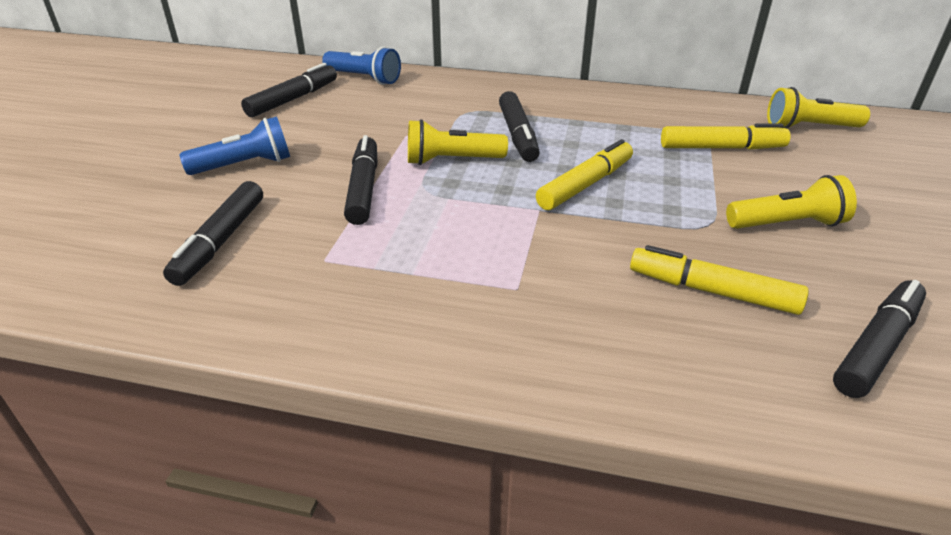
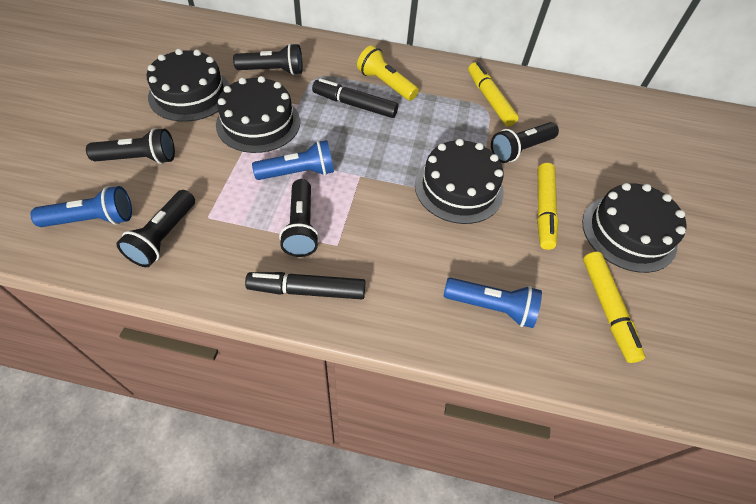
black cake: none = 0 -> [147,49,229,122] [216,76,300,153] [415,139,504,224] [582,183,686,273] = 4
black flashlight: none = 0 -> [86,128,175,164] [116,190,195,267] [233,43,303,75] [279,179,319,257] [491,122,559,163] = 5
black marker: [163,181,263,286] [241,63,337,117] [344,135,377,225] [499,91,540,162] [833,280,926,398] = 5 -> [245,272,366,299] [312,78,398,118] = 2
blue flashlight: [179,116,290,175] [322,47,401,85] = 2 -> [30,186,132,227] [252,140,334,180] [444,278,542,328] = 3
yellow flashlight: [408,119,508,165] [726,175,857,229] [767,87,870,128] = 3 -> [357,45,419,101] = 1

